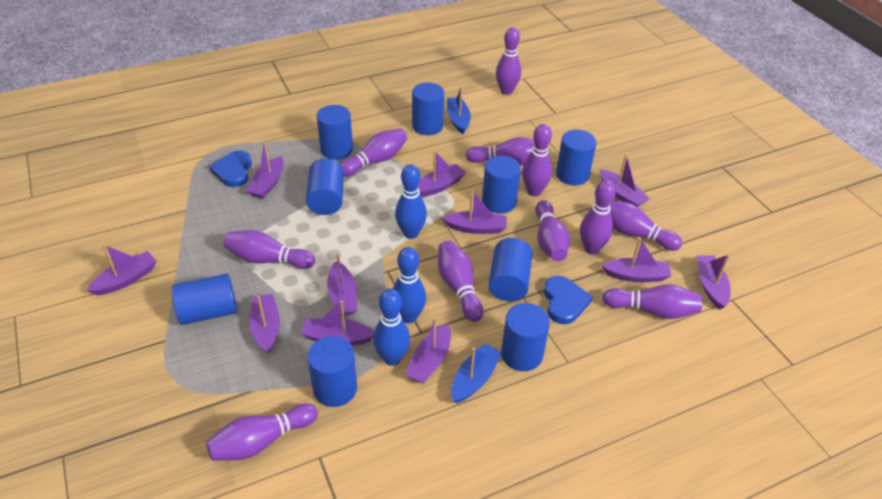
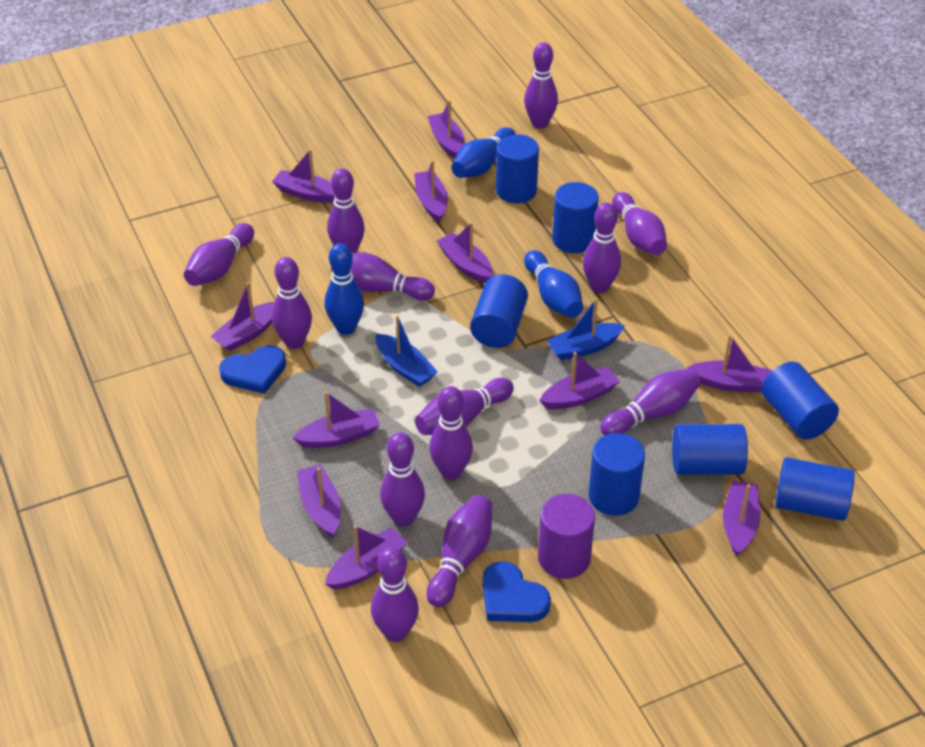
blue cylinder: [172,274,237,325] [306,158,344,215] [307,336,357,407] [317,105,353,160] [412,83,444,135] [482,156,521,214] [488,238,533,301] [501,303,550,371] [556,130,597,186] = 9 -> [470,274,528,348] [496,134,539,203] [552,182,599,253] [589,433,645,516] [672,424,748,475] [761,362,839,439] [775,457,855,521] = 7
purple bowling pin: [206,403,318,461] [224,230,315,269] [340,128,407,177] [438,240,483,322] [466,137,534,166] [496,27,521,95] [522,124,552,196] [535,200,570,261] [580,180,616,254] [602,284,702,319] [610,201,682,251] = 11 -> [184,223,254,286] [272,257,312,349] [327,168,365,253] [331,253,435,301] [371,547,419,642] [380,432,425,527] [415,378,514,435] [427,495,492,607] [429,386,473,480] [524,42,558,129] [583,203,621,293] [600,368,701,436] [612,192,667,255] = 13
purple cylinder: none = 0 -> [538,494,595,579] = 1

